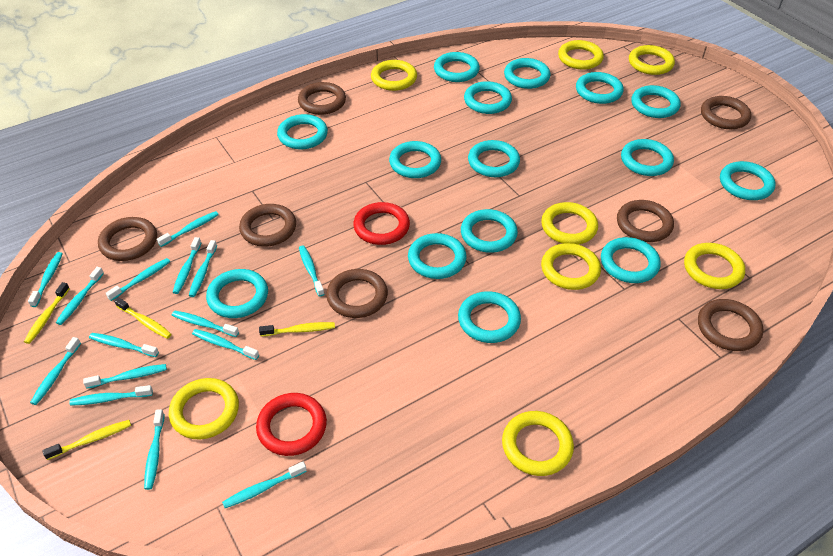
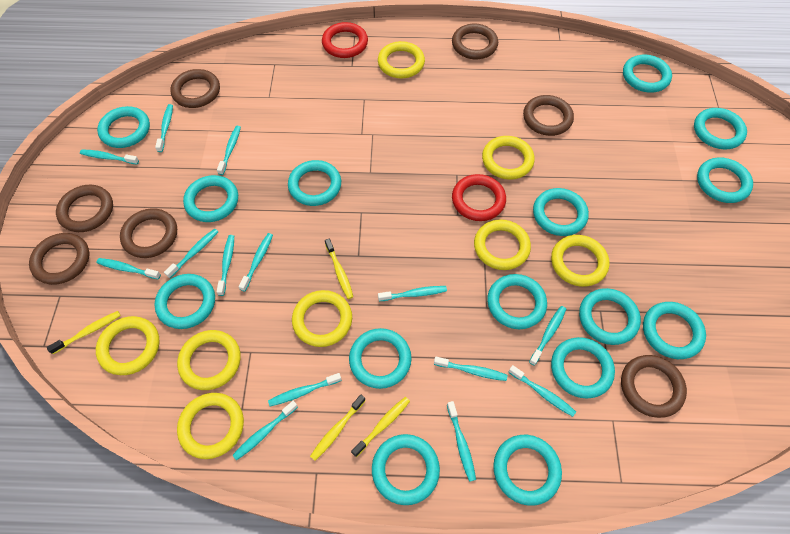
turquoise toothbrush: [28,252,63,307] [30,337,81,405] [56,267,104,325] [70,385,153,406] [83,364,167,389] [89,333,159,357] [106,258,170,301] [144,409,165,490] [157,211,219,247] [172,311,239,337] [173,237,201,294] [189,240,217,297] [192,329,259,360] [222,462,307,508] [299,245,324,297] = 15 -> [80,150,139,164] [97,258,161,279] [155,104,173,152] [164,229,218,278] [217,126,241,175] [217,235,234,296] [232,401,298,461] [239,233,273,291] [268,373,342,406] [378,286,447,301] [434,357,507,381] [447,401,476,482] [509,365,576,417] [529,306,566,366] = 14

